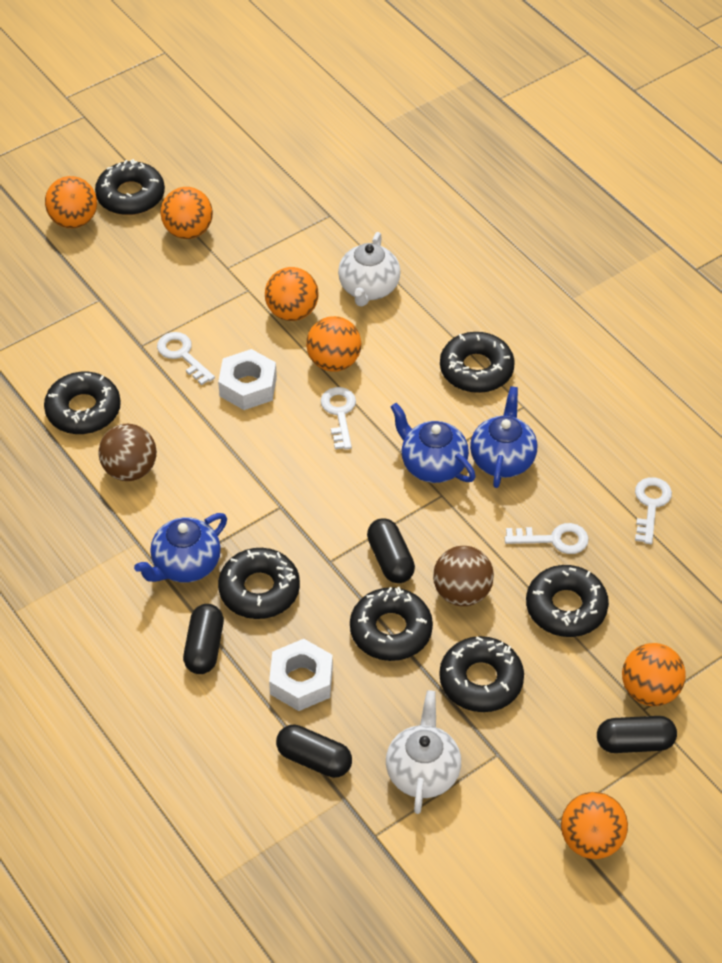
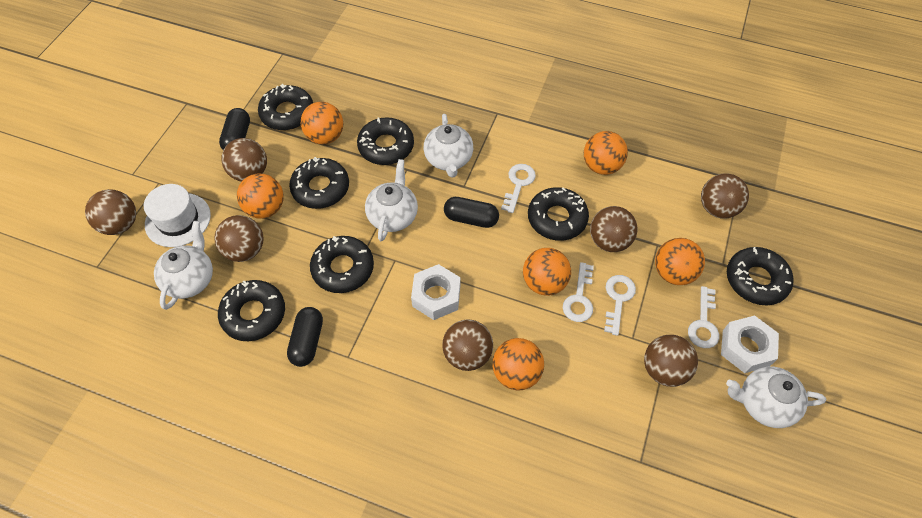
black capsule: [183,604,224,674] [276,724,352,778] [367,518,415,583] [597,716,677,753] = 4 -> [219,108,250,150] [287,307,323,367] [444,197,499,228] = 3
blue teapot: [134,513,227,583] [391,403,476,483] [470,386,537,488] = 3 -> none = 0
brown ball: [98,424,157,481] [433,546,494,606] = 2 -> [85,189,136,235] [214,215,264,262] [222,138,267,182] [442,319,493,371] [590,206,637,252] [644,335,698,387] [701,173,749,219] = 7
white hat: none = 0 -> [144,184,211,247] = 1
white teapot: [338,232,401,307] [386,690,461,814] = 2 -> [154,221,213,310] [365,159,418,241] [424,114,473,178] [726,367,826,428] = 4

